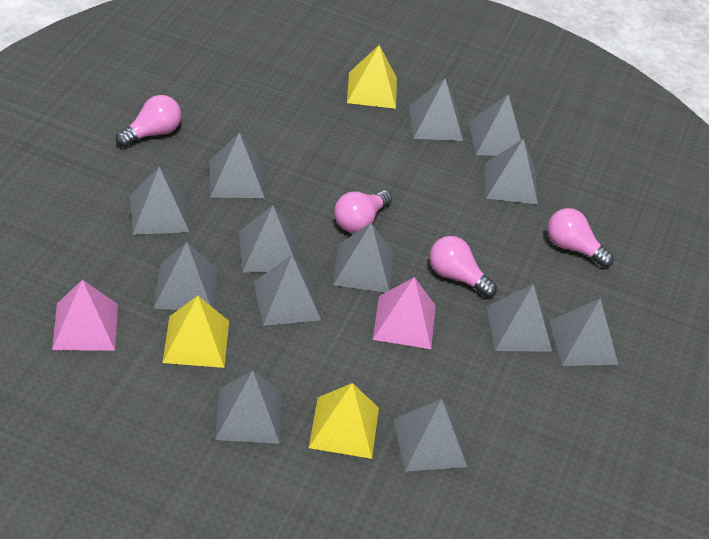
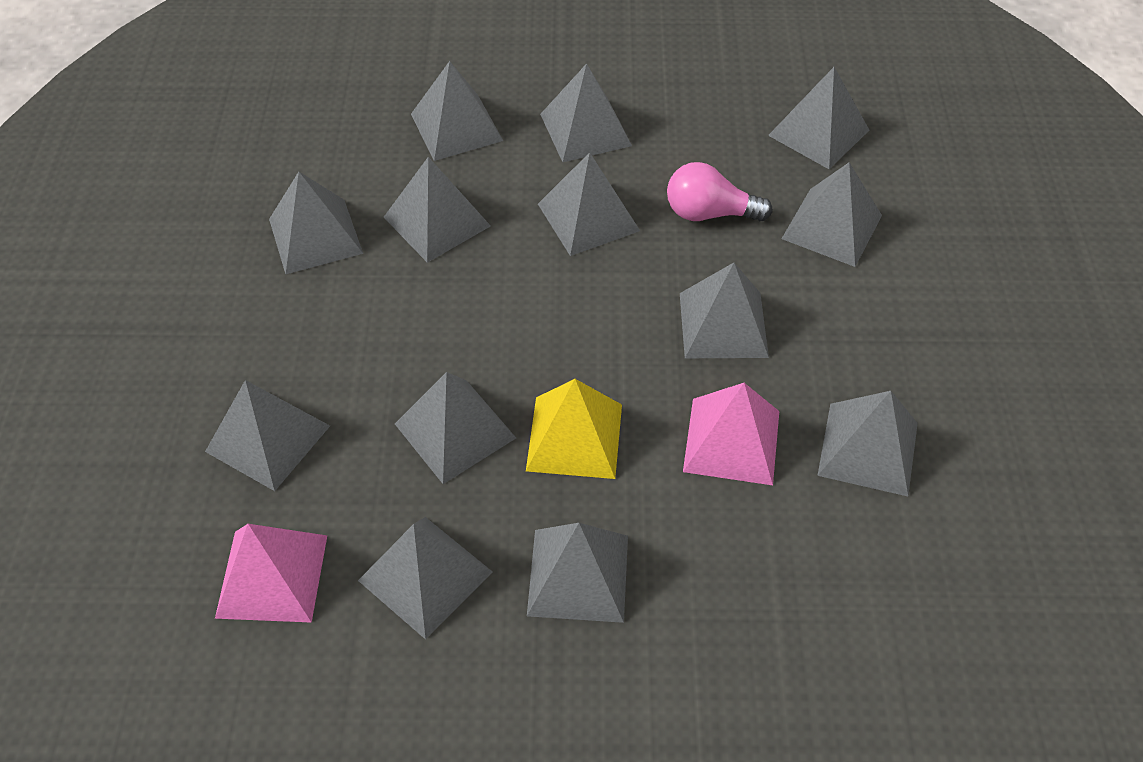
pink light bulb: [116,95,181,147] [334,190,392,233] [430,236,497,298] [548,208,614,268] = 4 -> [667,162,772,221] = 1
yellow pyramid: [163,296,229,368] [309,383,379,459] [347,45,397,109] = 3 -> [526,379,622,479] = 1

